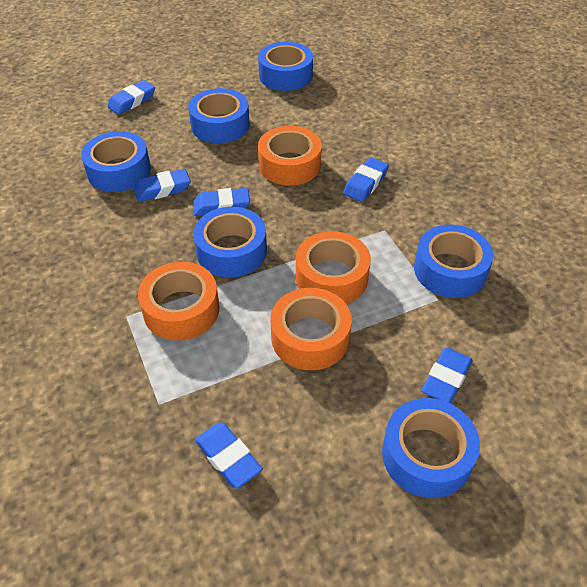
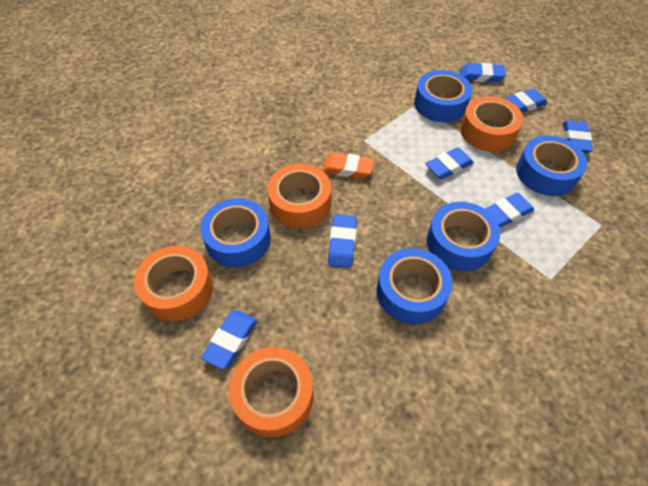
blue eraser: [107,80,155,115] [134,169,191,202] [193,188,250,216] [195,422,263,488] [343,157,389,202] [422,348,472,403] = 6 -> [201,310,257,369] [328,214,357,268] [425,147,474,179] [460,63,506,82] [485,193,534,228] [504,89,548,113] [563,120,593,153] = 7
blue tape: [81,131,151,192] [188,88,249,143] [193,207,267,278] [258,42,313,91] [382,398,480,498] [414,225,493,298] = 6 -> [200,198,271,268] [377,248,453,324] [414,70,472,122] [427,202,500,271] [516,135,587,196] = 5
orange eraser: none = 0 -> [322,153,374,179] = 1

